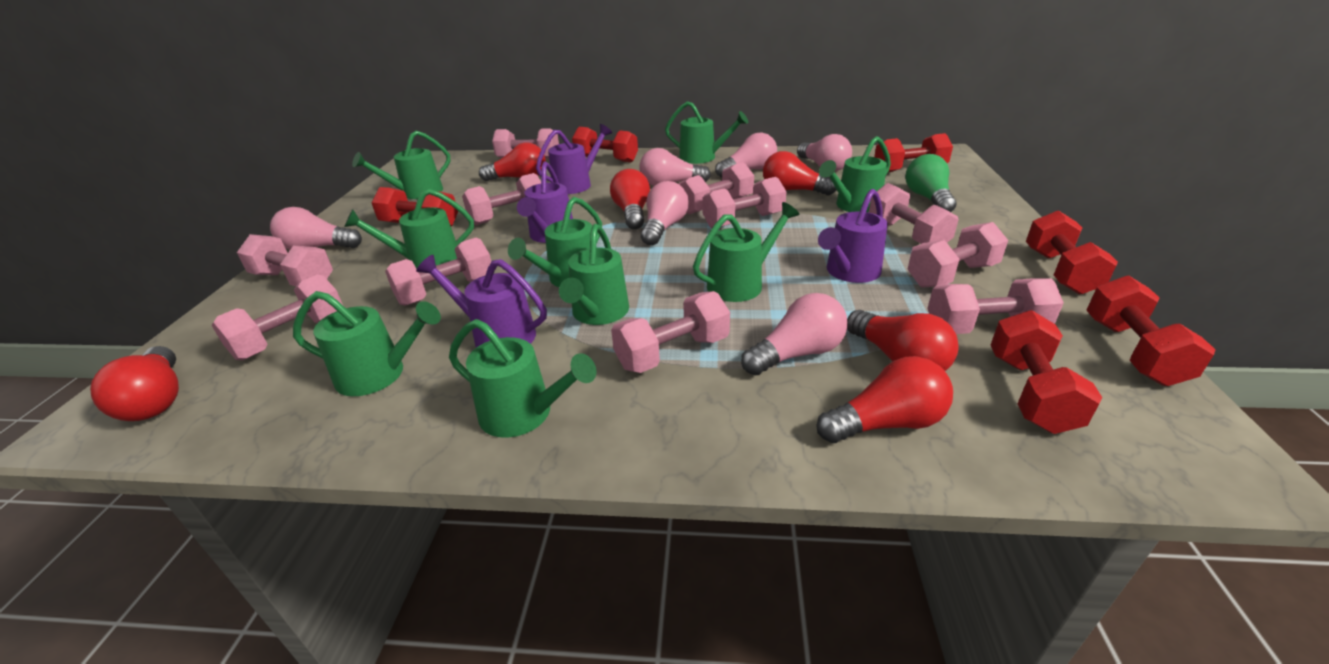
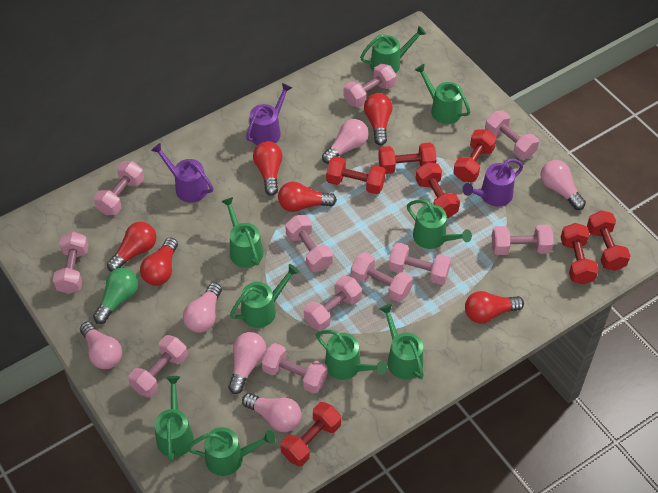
purple watering can: [416,255,547,348] [517,161,573,243] [536,124,612,194] [818,189,888,283] = 4 -> [151,143,213,203] [246,83,292,145] [462,159,523,207] = 3
red dumbbell: [371,187,458,226] [572,127,638,162] [874,133,953,172] [991,310,1102,434] [1026,210,1118,294] [1086,275,1216,386] = 6 -> [281,402,341,466] [326,156,386,194] [378,143,437,174] [416,162,460,218] [453,129,497,182] [561,223,599,284] [587,210,631,271] = 7

